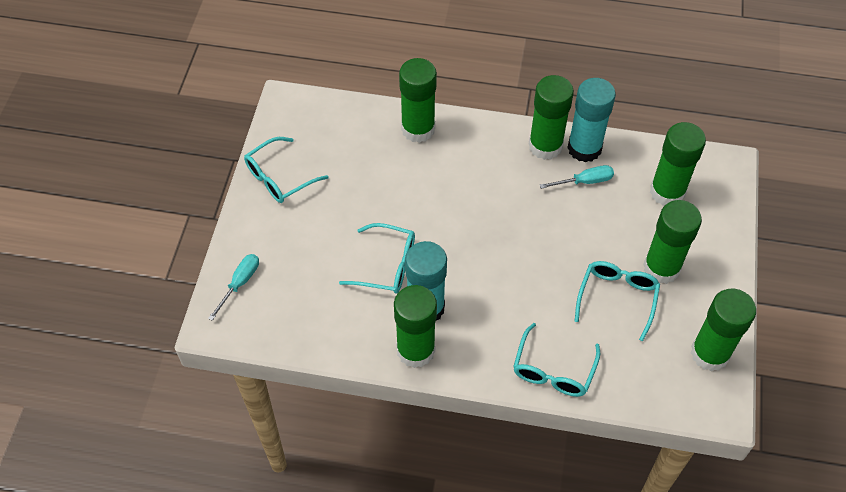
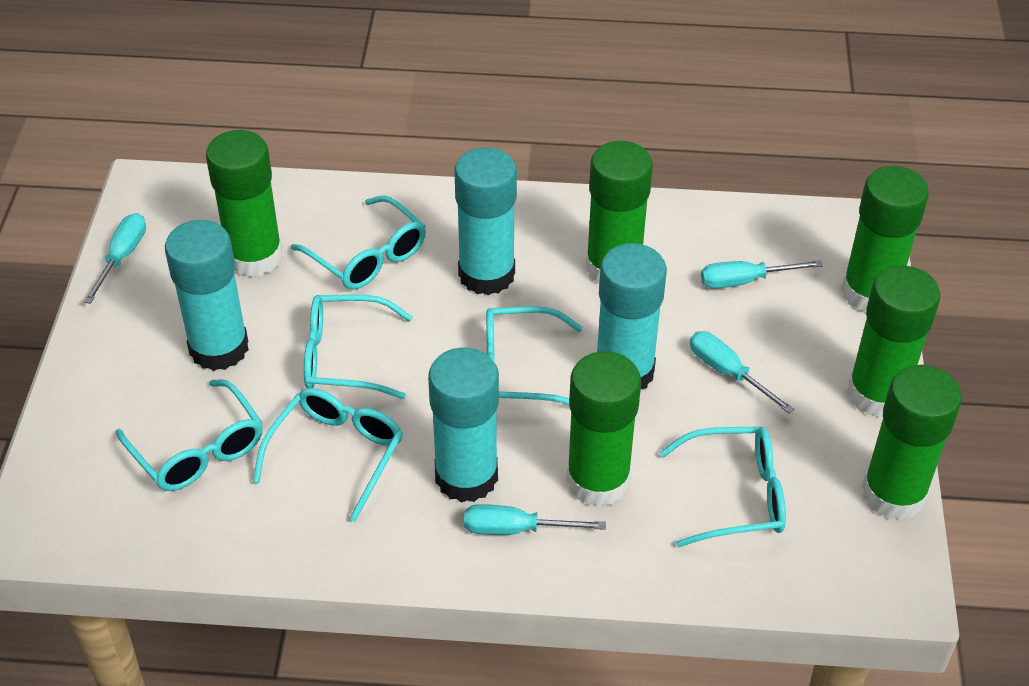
turquoise glasses: [244,137,329,203] [339,223,415,293] [513,323,600,397] [575,261,660,341] = 4 -> [116,379,263,491] [253,388,403,522] [291,195,426,290] [304,295,412,399] [486,306,582,405] [659,426,786,547] = 6
turquoise glue stick: [405,241,447,320] [567,78,616,163] = 2 -> [165,220,249,371] [428,347,499,503] [454,147,517,295] [597,243,667,389] = 4
turquoise screwdriver: [208,254,259,321] [540,165,614,189] = 2 -> [83,213,146,304] [464,504,606,535] [690,331,794,413] [701,260,823,289] = 4

